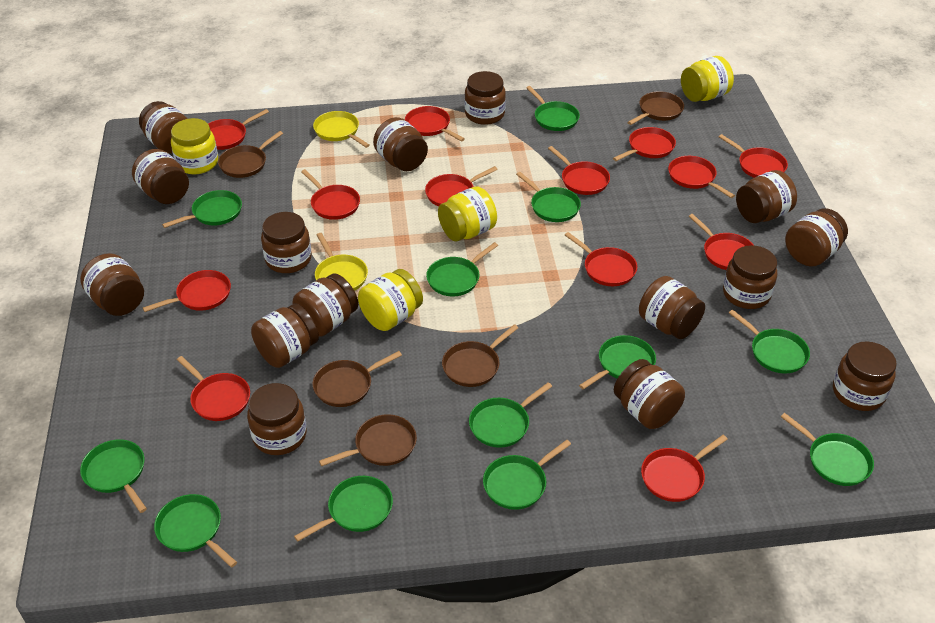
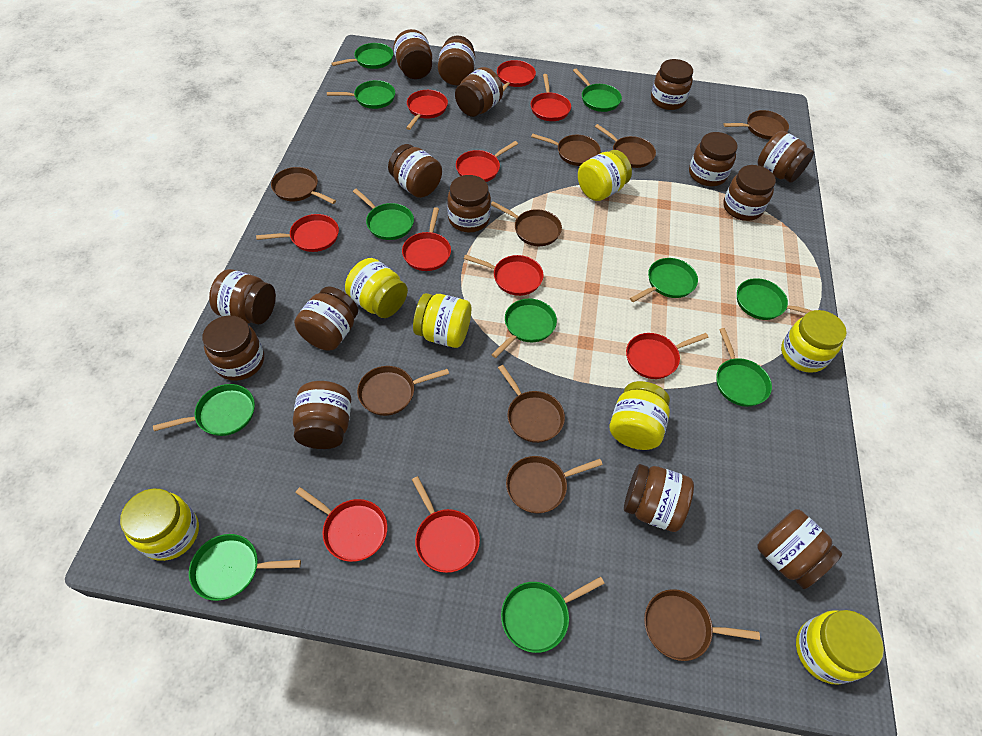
brown pan: [218,131,283,178] [313,351,402,407] [319,414,417,466] [442,324,518,387] [628,91,684,125] = 5 -> [271,167,336,204] [357,366,449,416] [491,201,562,246] [498,365,565,443] [506,456,603,513] [531,133,601,166] [595,124,656,168] [644,589,760,661] [723,110,789,140] = 9
green pan: [80,439,147,513] [154,494,237,568] [162,190,242,228] [294,476,393,542] [426,242,498,296] [469,382,552,448] [483,440,571,510] [516,172,581,222] [526,86,580,131] [579,335,656,390] [729,310,810,373] [781,413,874,486] = 12 -> [153,384,255,436] [189,534,301,601] [327,80,395,109] [331,43,393,69] [353,189,414,240] [491,299,557,358] [501,577,605,653] [573,69,622,112] [630,258,698,302] [716,328,772,407] [737,278,813,320] = 11
red pan: [143,270,231,312] [177,356,250,421] [208,109,269,150] [301,169,360,220] [405,106,465,142] [425,166,498,206] [548,146,610,195] [565,232,637,286] [613,127,676,161] [641,435,728,502] [668,156,735,198] [689,214,754,270] [719,134,788,178] = 13 -> [256,214,339,252] [295,487,387,562] [402,207,451,271] [406,90,448,130] [412,476,480,573] [456,141,518,182] [464,254,544,296] [497,60,536,92] [531,74,571,121] [626,333,709,379] = 10
yellow jar: [171,118,218,174] [358,269,423,331] [438,186,497,242] [681,56,734,102] = 4 -> [120,489,199,561] [345,258,408,318] [413,293,471,348] [578,150,632,201] [610,381,670,450] [781,310,847,373] [796,610,884,685] = 7
yellow pan: [313,111,370,148] [315,233,368,291] = 2 -> none = 0

